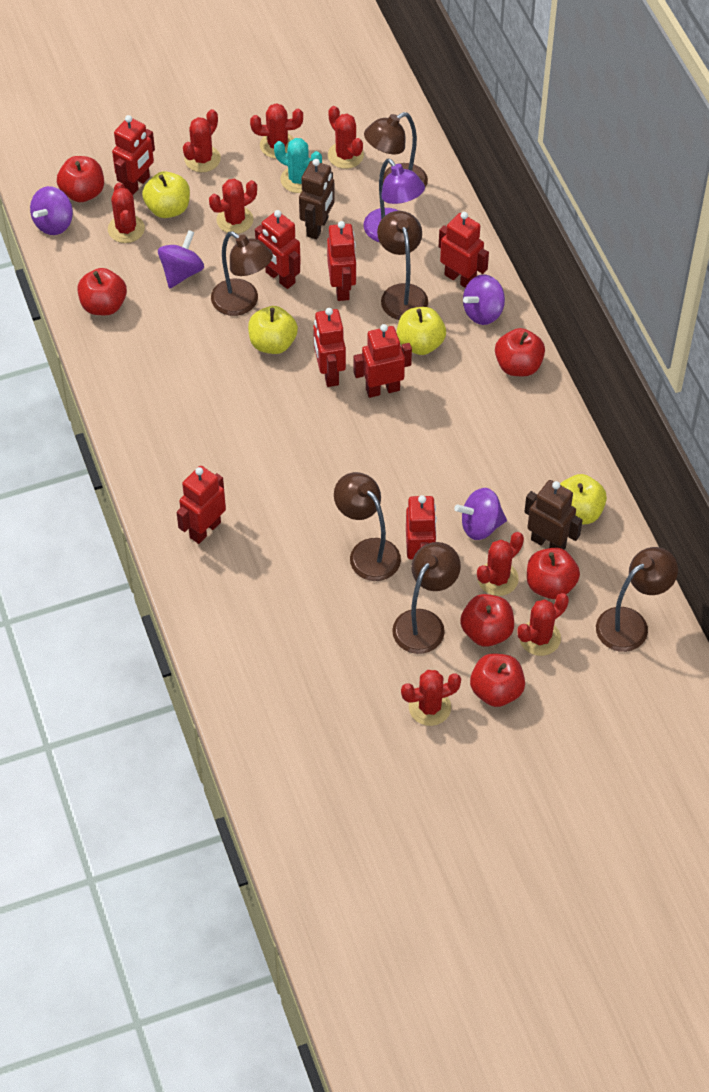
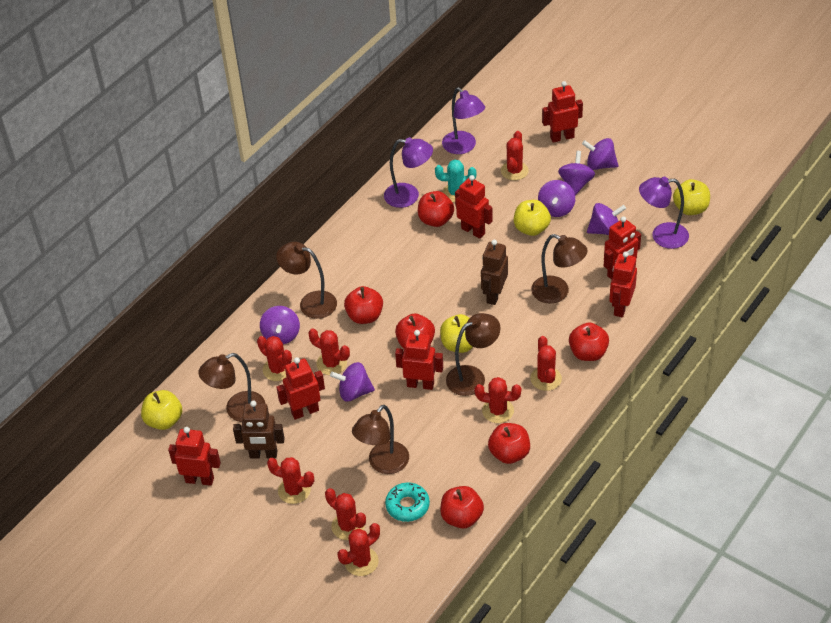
brown lamp: [211,231,273,316] [334,472,401,581] [364,112,428,188] [377,211,428,320] [392,542,461,654] [596,547,678,652] = 6 -> [198,353,265,422] [276,242,337,319] [352,405,409,474] [446,313,500,396] [531,234,588,303] = 5
purple lamp: [364,159,425,242] = 1 -> [384,137,433,208] [442,87,485,154] [639,177,689,249] = 3
purple spinning top: [30,186,73,235] [158,230,204,288] [454,488,507,540] [463,274,505,325] = 4 -> [260,306,300,344] [330,362,375,401] [538,180,575,217] [558,151,595,195] [582,138,619,170] [587,203,626,235] = 6
red robot: [112,115,155,195] [177,466,226,544] [255,210,301,289] [313,308,346,387] [327,221,356,301] [354,324,412,398] [406,495,437,559] [439,212,489,288] = 8 -> [168,427,221,486] [276,357,325,420] [395,330,443,390] [455,175,493,239] [542,81,583,143] [604,216,641,280] [609,252,637,317] = 7
turquoise donut: none = 0 -> [385,483,430,522] = 1

